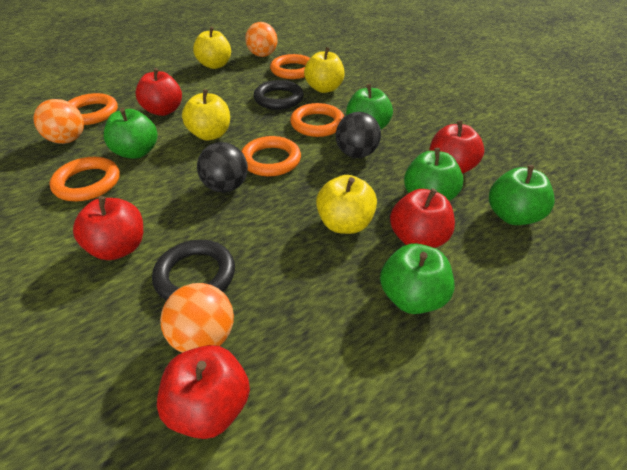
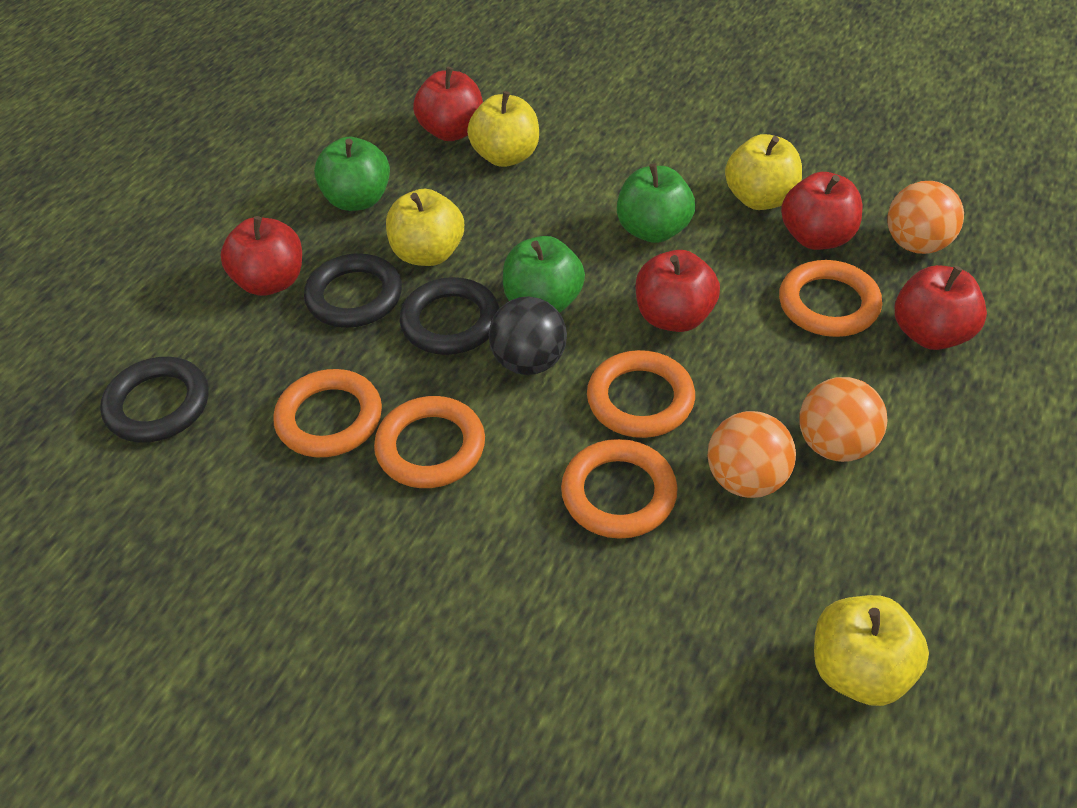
black ball: [197,142,248,192] [336,112,381,158] = 2 -> [489,297,567,375] = 1
black ring: [152,240,235,301] [253,80,304,110] = 2 -> [100,357,208,443] [304,253,402,328] [400,277,500,355] = 3
green apple: [104,108,158,159] [346,84,393,129] [380,243,455,314] [404,148,463,201] [489,165,555,225] = 5 -> [314,137,390,211] [503,236,585,313] [617,163,695,243] = 3

